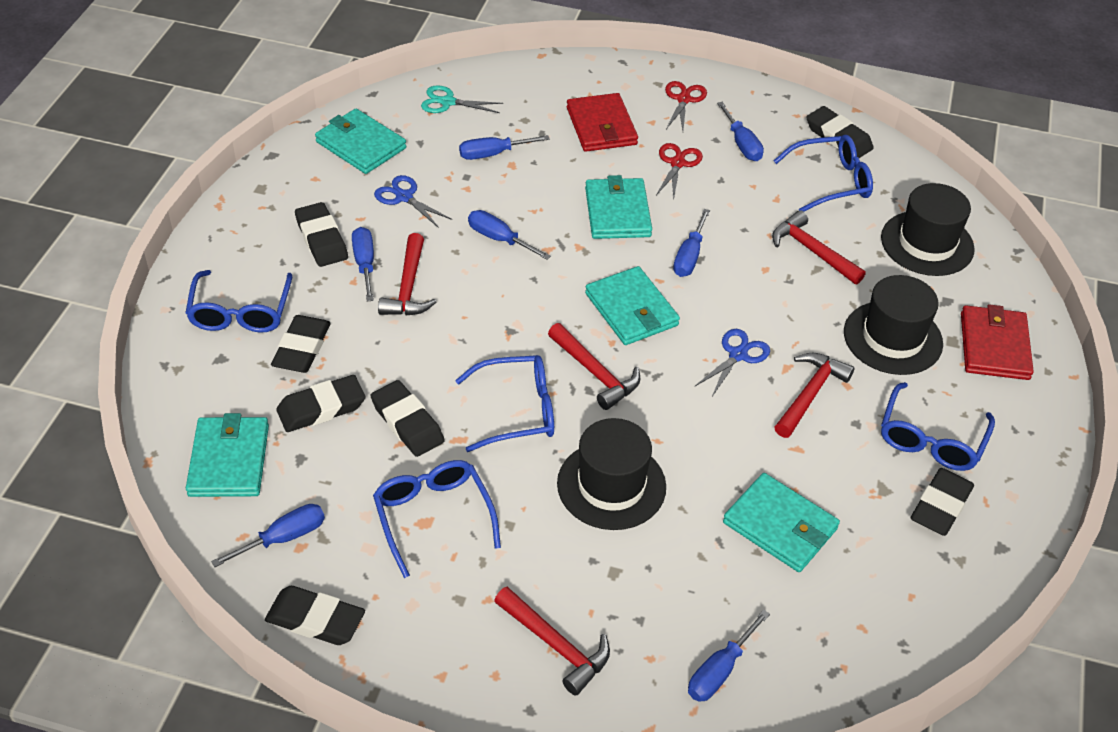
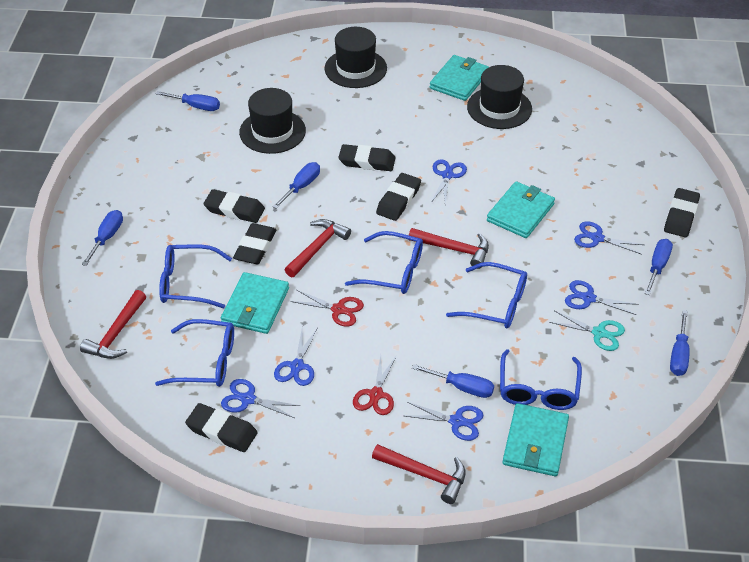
black eraser: [265,586,365,645] [271,315,331,373] [276,375,366,432] [295,202,348,267] [370,380,445,457] [806,106,874,158] [911,468,974,536] = 7 -> [185,403,258,452] [203,189,265,223] [233,223,276,264] [338,144,396,171] [376,173,421,221] [664,188,700,237] = 6
blue scissors: [374,175,452,228] [694,329,770,396] = 2 -> [221,379,301,418] [274,329,317,386] [405,402,483,441] [431,159,467,203] [565,280,639,315] [574,221,644,255] = 6
blue screwdriver: [211,504,325,567] [352,227,374,301] [459,135,550,160] [468,210,551,260] [673,209,710,277] [688,610,770,702] [717,102,764,161] = 7 -> [82,210,123,266] [156,91,220,111] [273,162,320,209] [412,364,494,398] [645,239,673,295] [670,310,690,376] = 6
red hammer: [378,233,436,315] [494,587,610,695] [548,323,640,410] [772,210,866,284] [775,353,855,438] = 5 -> [80,290,146,359] [284,219,351,277] [372,444,466,504] [409,228,489,269] = 4
red wallet: [567,93,638,152] [961,304,1034,380] = 2 -> none = 0
turquoise wallet: [186,413,269,497] [315,109,406,174] [585,175,652,239] [585,266,680,345] [723,473,840,572] = 5 -> [221,272,289,334] [430,55,489,101] [487,181,555,238] [503,403,569,476] = 4

